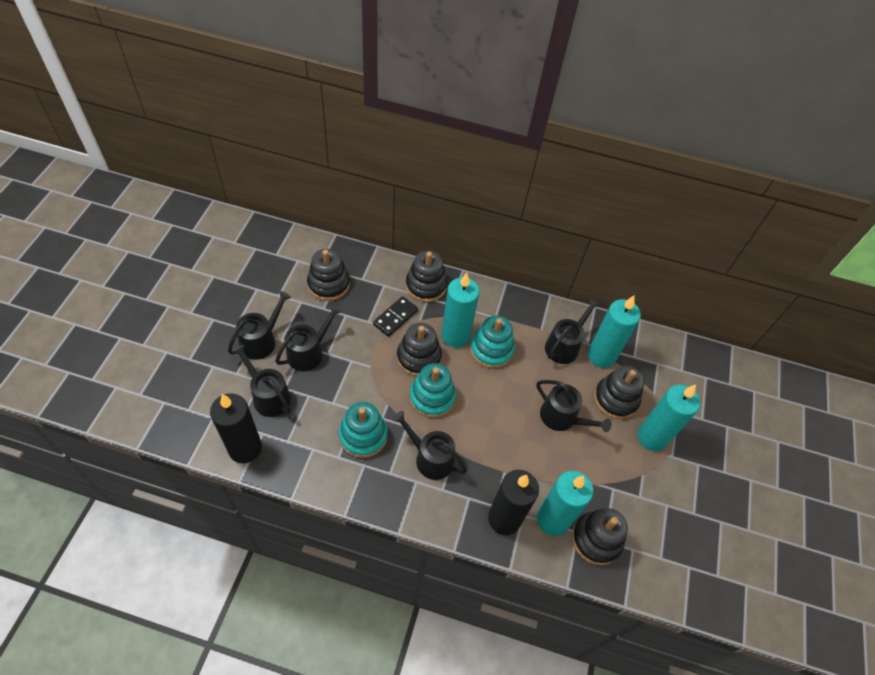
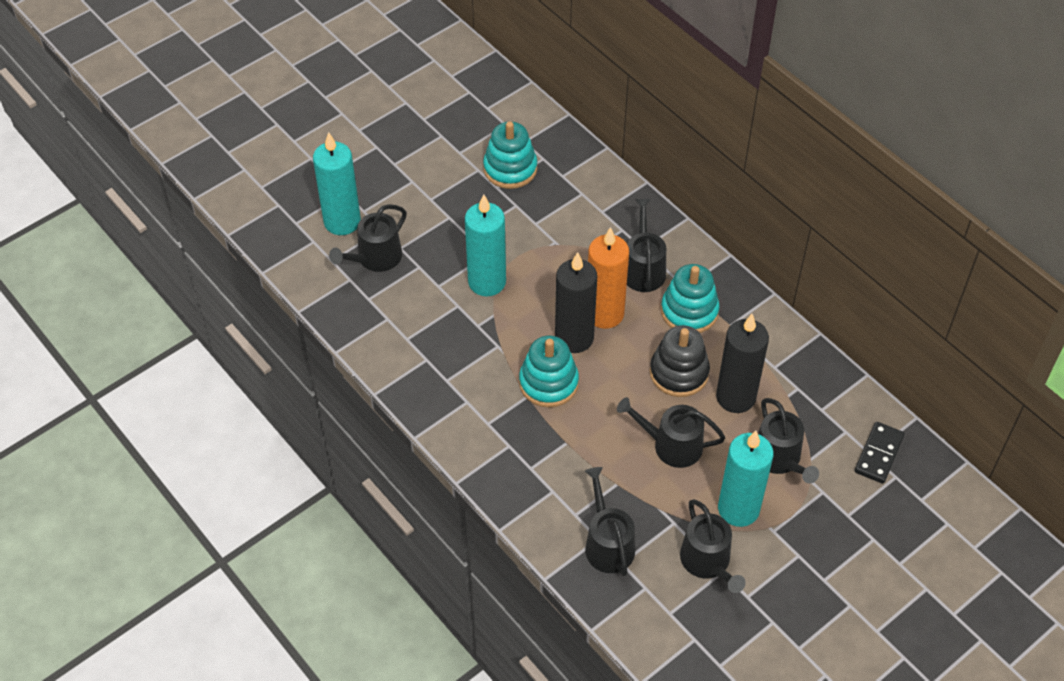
black stacking toy: [307,249,350,301] [397,323,442,376] [406,251,448,302] [572,508,628,565] [594,366,644,419] = 5 -> [650,325,710,397] = 1
orange candle: none = 0 -> [588,227,629,329] = 1
turquoise candle: [441,272,480,348] [537,471,594,536] [588,296,641,368] [637,385,700,451] = 4 -> [313,132,361,235] [465,194,506,296] [718,431,774,527] = 3

